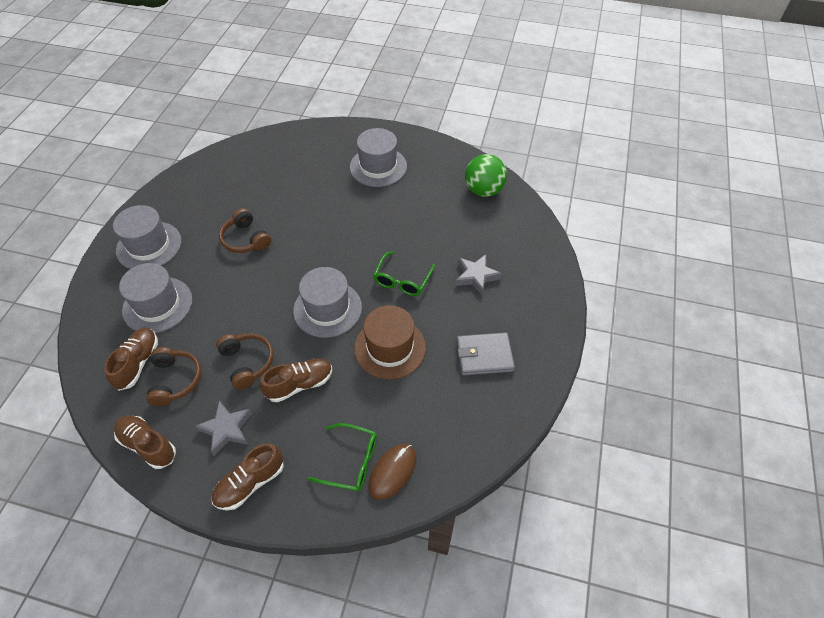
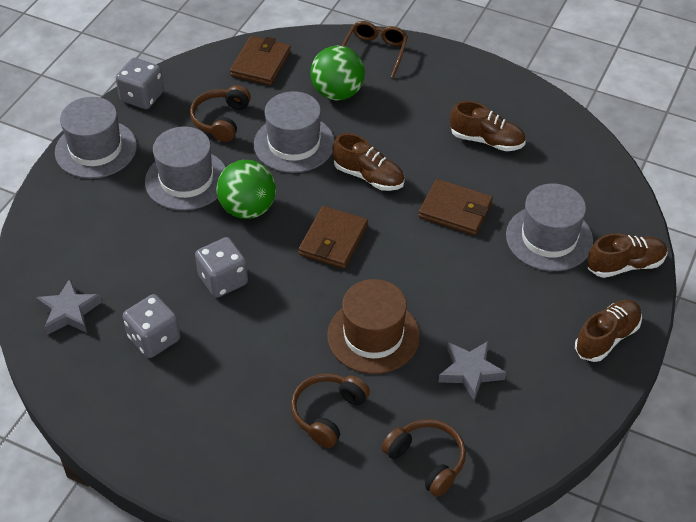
brown glasses: none = 0 -> [342,21,408,78] = 1
brown mouse: [368,444,416,500] = 1 -> none = 0
brown wallet: none = 0 -> [230,36,291,85] [298,206,368,269] [419,179,493,235] = 3
green ball: [465,154,507,197] = 1 -> [216,160,276,219] [311,46,365,101] = 2
green glasses: [307,423,377,492] [373,251,435,296] = 2 -> none = 0
grey dice: none = 0 -> [116,58,164,109] [123,294,180,358] [195,237,248,298] = 3
grey wallet: [456,332,515,376] = 1 -> none = 0

